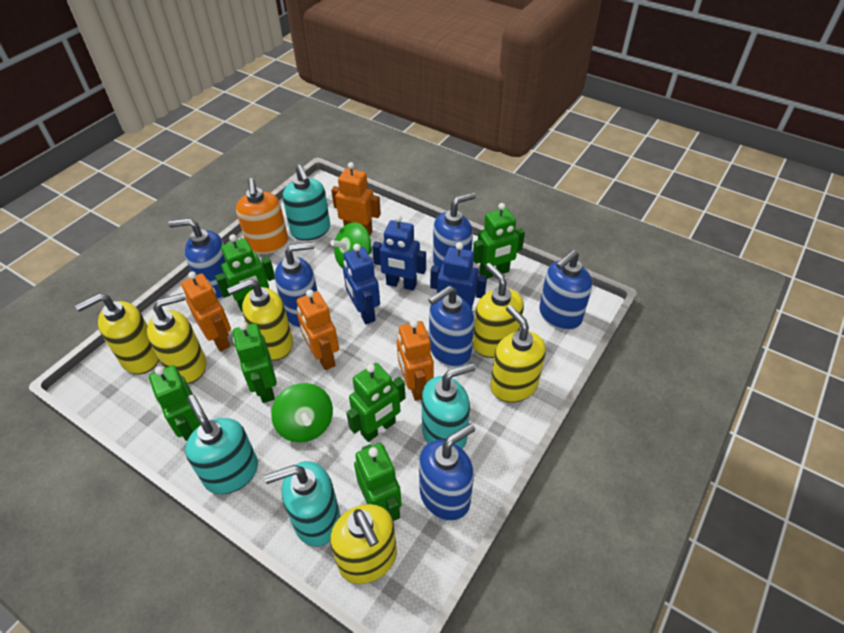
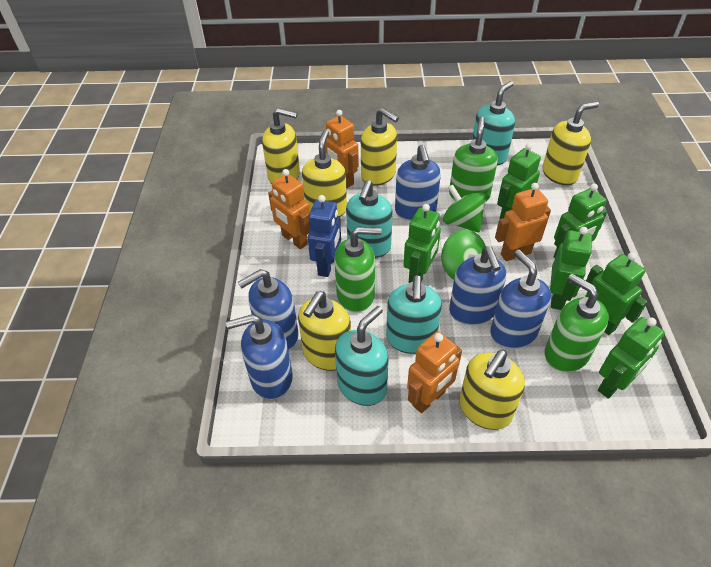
blue robot: [343,244,380,324] [372,215,426,291] [430,242,487,309] = 3 -> [308,195,341,277] = 1
blue soap dispenser: [168,218,228,300] [275,242,317,328] [419,423,475,521] [428,286,474,367] [433,193,476,269] [539,250,592,330] = 6 -> [226,314,293,399] [238,269,299,350] [395,144,441,221] [449,246,506,325] [490,250,551,349] = 5
green soap dispenser: none = 0 -> [334,227,382,313] [449,116,498,202] [545,274,609,372] = 3
orange soap dispenser: [236,178,288,254] = 1 -> none = 0

